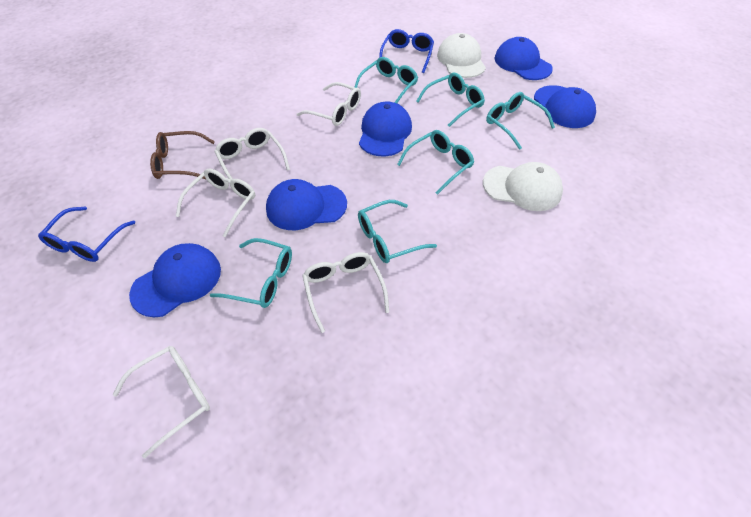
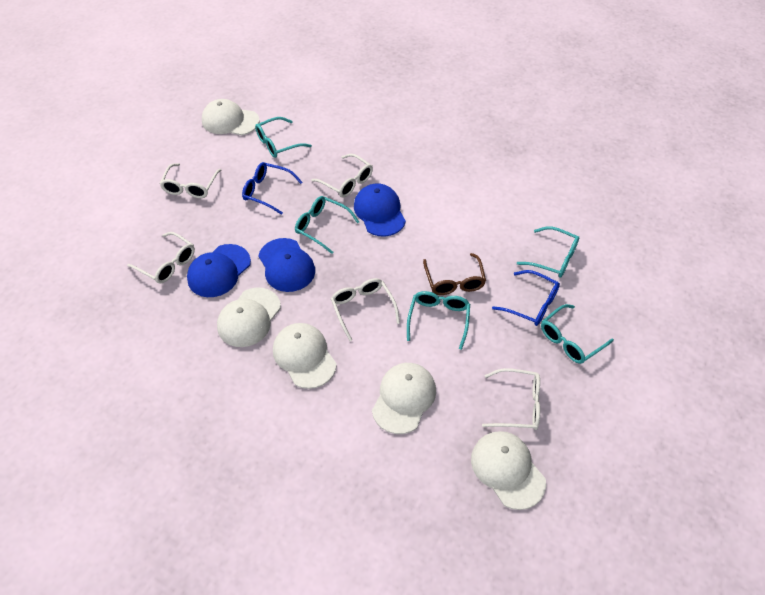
blue cap: [129,243,221,317] [266,179,347,230] [359,101,412,157] [494,37,553,80] [534,85,596,128] = 5 -> [187,244,251,297] [258,238,315,292] [354,183,406,237] = 3
turquoise glasses: [210,238,292,308] [355,57,418,103] [358,200,437,263] [397,130,474,195] [416,73,485,127] [486,92,555,150] = 6 -> [255,117,312,158] [295,196,359,254] [407,291,470,350] [517,226,579,278] [541,304,614,364] = 5
white cap: [437,33,486,78] [483,162,563,211] = 2 -> [202,99,259,135] [217,288,281,347] [273,323,337,389] [372,363,436,434] [471,431,546,510] = 5

